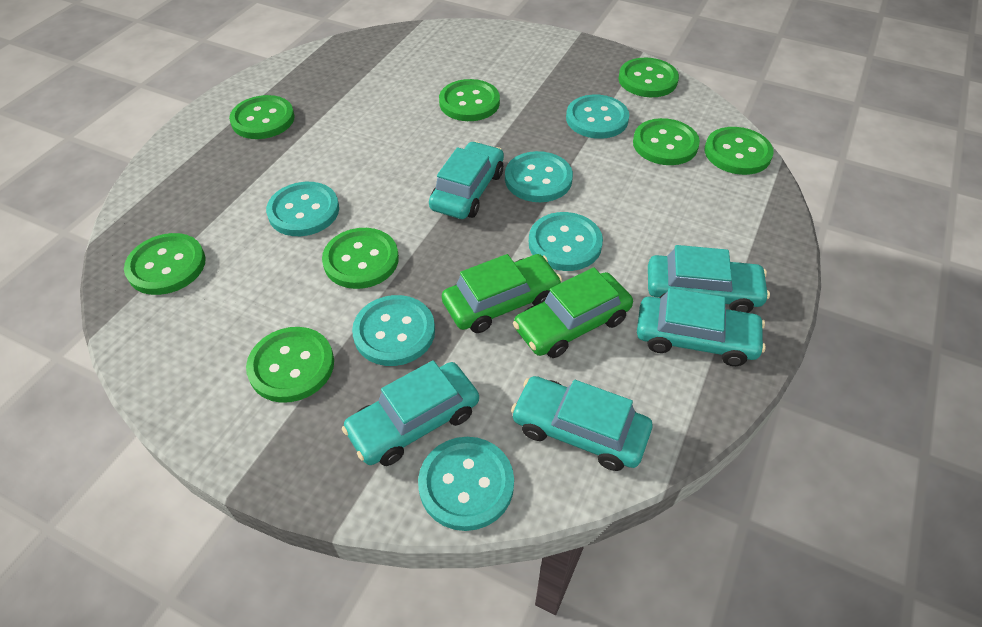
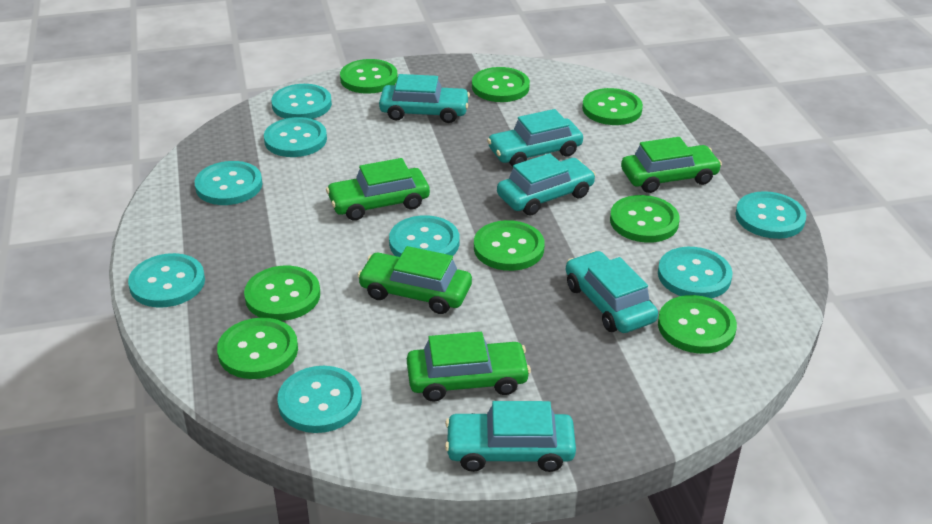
green car: [442,254,562,333] [513,267,633,358] = 2 -> [326,158,430,221] [357,246,472,314] [407,332,531,401] [621,137,722,193] = 4
turquoise button: [266,182,339,236] [352,295,435,366] [418,437,514,531] [505,151,573,202] [529,212,603,271] [566,95,629,139] = 6 -> [128,253,205,308] [195,161,262,205] [264,117,327,157] [271,84,332,119] [278,366,362,433] [389,215,459,257] [658,247,733,299] [736,191,806,239] = 8

